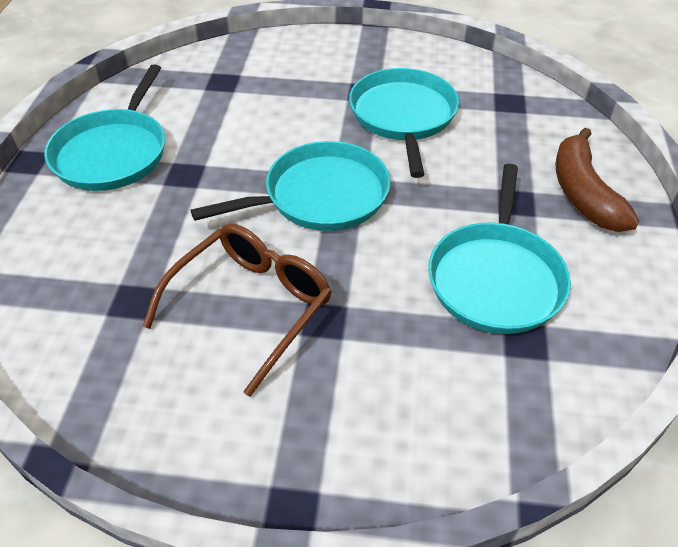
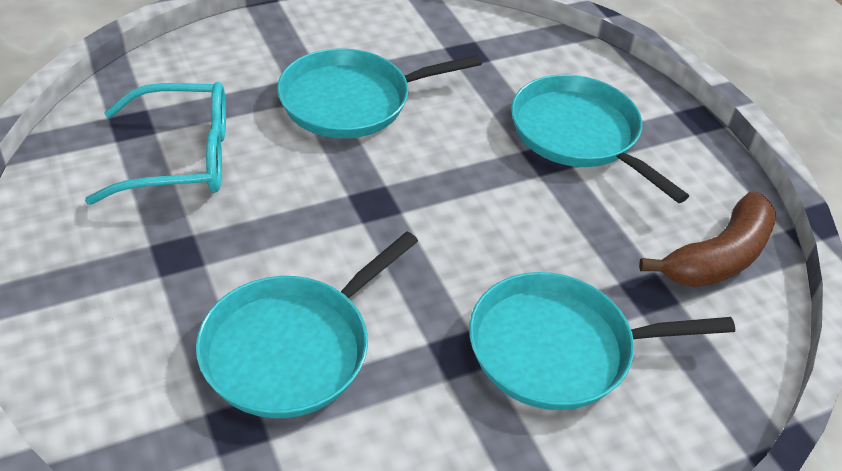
brown glasses: [142,223,332,397] = 1 -> none = 0
turquoise glasses: none = 0 -> [85,82,226,205] = 1

